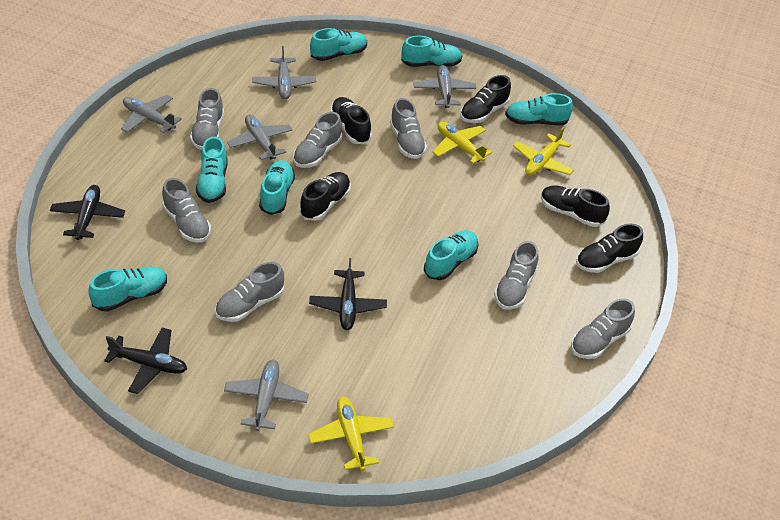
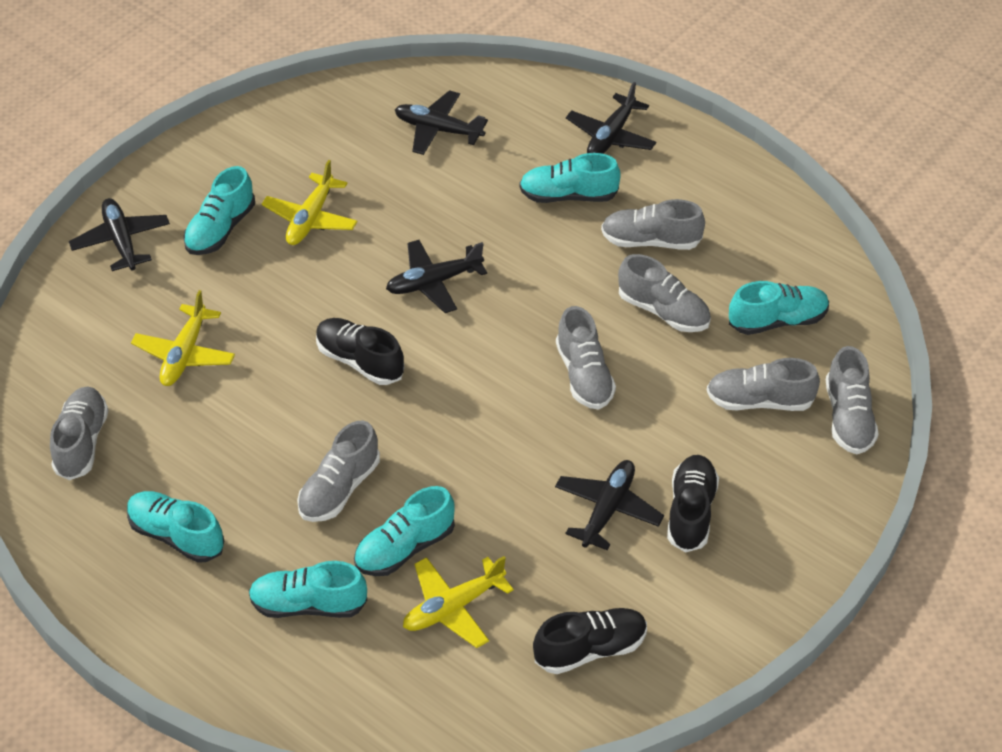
black plane: [50,185,125,240] [104,328,187,394] [309,258,387,330] = 3 -> [69,198,170,271] [386,240,487,313] [395,90,488,155] [555,460,664,550] [566,82,656,154] = 5
black shoe: [300,172,351,221] [330,97,372,144] [460,75,511,123] [541,185,610,227] [576,224,643,273] = 5 -> [316,318,404,385] [533,608,647,674] [667,455,719,552] = 3
grey plane: [121,95,182,133] [224,359,309,431] [227,115,293,160] [252,46,316,99] [413,65,476,108] = 5 -> none = 0
turquoise shoe: [88,267,167,312] [196,136,228,203] [259,160,295,215] [310,28,367,61] [401,36,462,67] [424,230,478,280] [505,93,573,126] = 7 -> [127,491,224,563] [183,166,255,255] [249,561,367,618] [354,486,455,576] [519,153,621,203] [729,281,829,335] = 6

